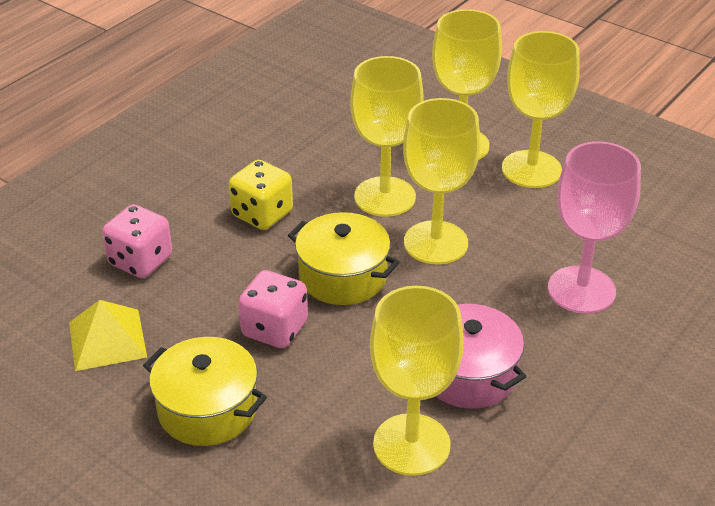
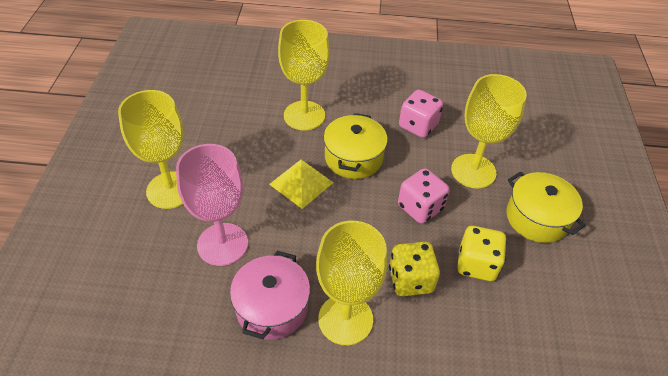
yellow dice: [229,160,293,230] = 1 -> [389,242,440,296] [457,226,507,281] = 2
yellow goblet: [350,56,424,217] [370,286,464,476] [403,98,480,265] [432,9,502,160] [502,31,580,188] = 5 -> [118,90,183,209] [278,20,330,130] [316,221,387,345] [451,74,527,189] = 4

